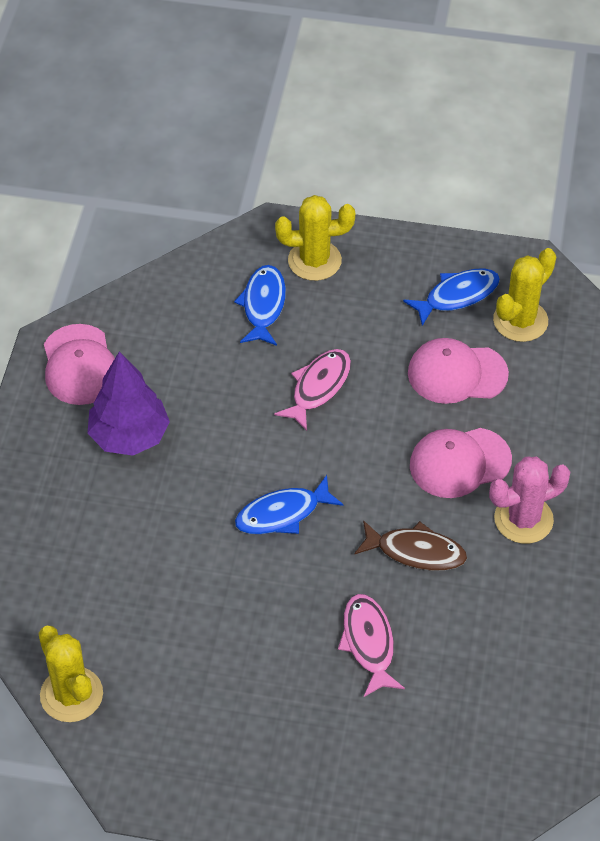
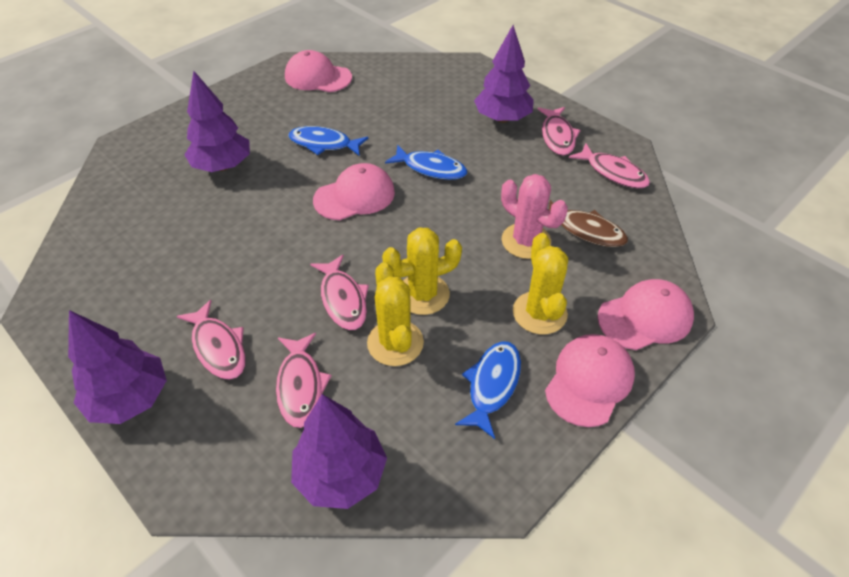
pink cap: [44,324,115,405] [408,338,509,404] [410,428,512,498] = 3 -> [285,50,352,92] [313,163,395,220] [545,334,635,427] [597,279,694,350] = 4
pink fish: [274,349,351,431] [338,594,405,697] = 2 -> [176,300,246,380] [276,333,332,428] [310,255,369,330] [538,107,580,156] [569,143,650,188] = 5
purple tree: [88,351,170,456] = 1 -> [68,310,167,424] [185,71,250,172] [291,394,387,509] [474,25,534,123] = 4

